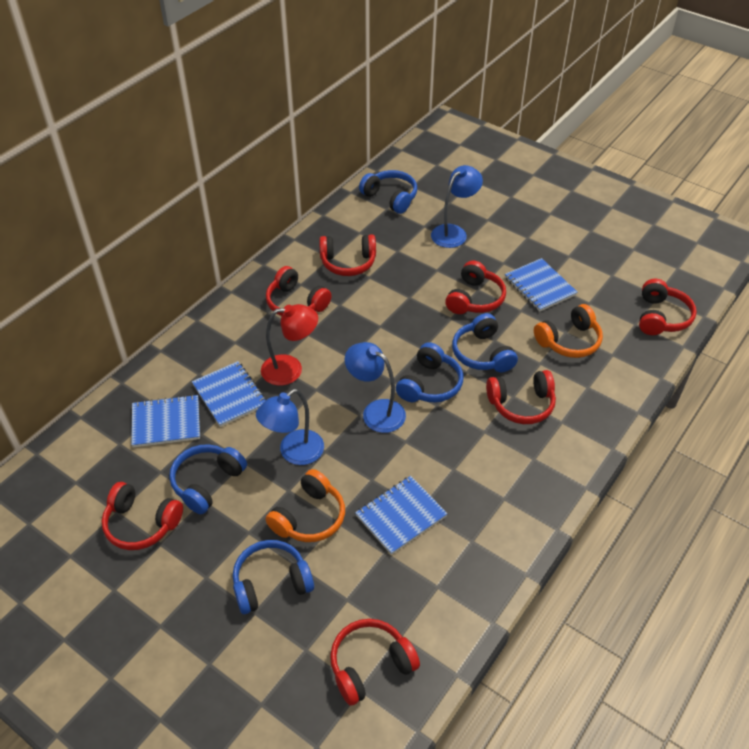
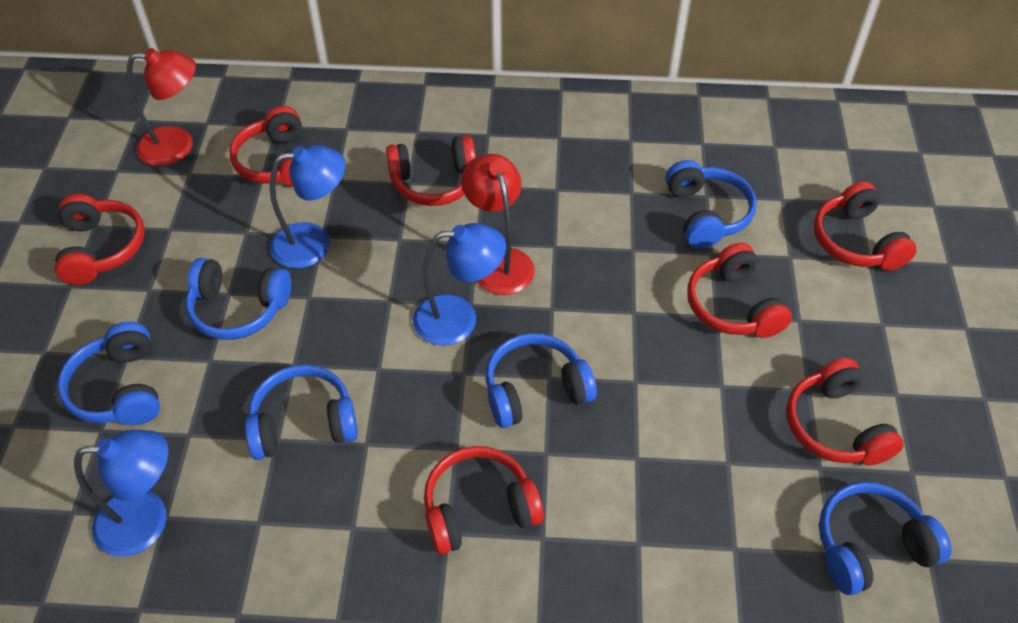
blue headphones: [169,444,247,514] [233,540,314,614] [359,170,417,214] [396,342,463,402] [452,313,518,372] = 5 -> [57,322,160,425] [185,258,291,340] [245,365,358,460] [485,333,597,428] [665,160,757,248] [819,482,952,595] = 6
blue notebook: [131,394,200,447] [192,361,267,427] [355,476,448,555] [505,258,578,312] = 4 -> none = 0
orange headphones: [265,469,345,542] [534,304,603,358] = 2 -> none = 0
red lamp: [261,304,318,386] = 1 -> [126,48,196,166] [461,154,535,295] = 2

